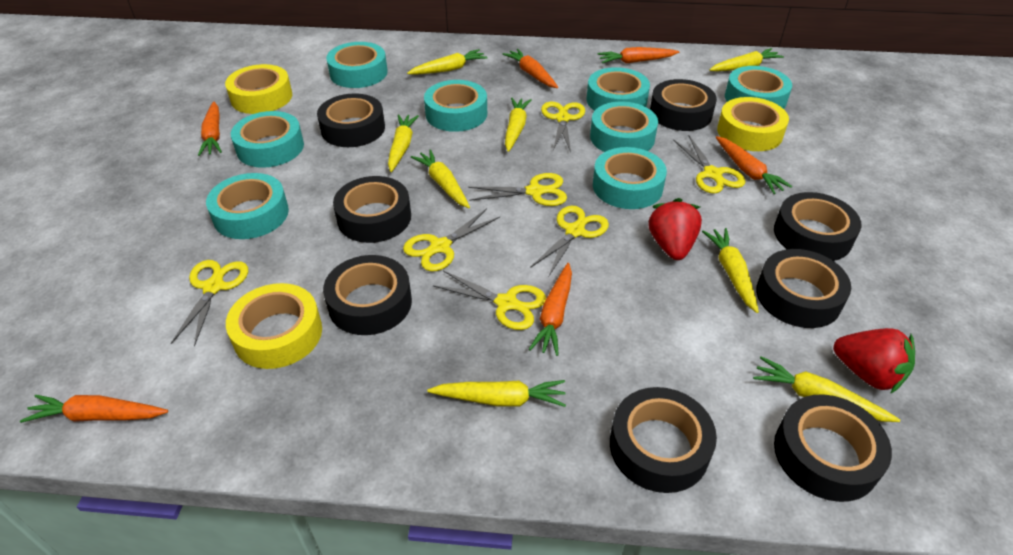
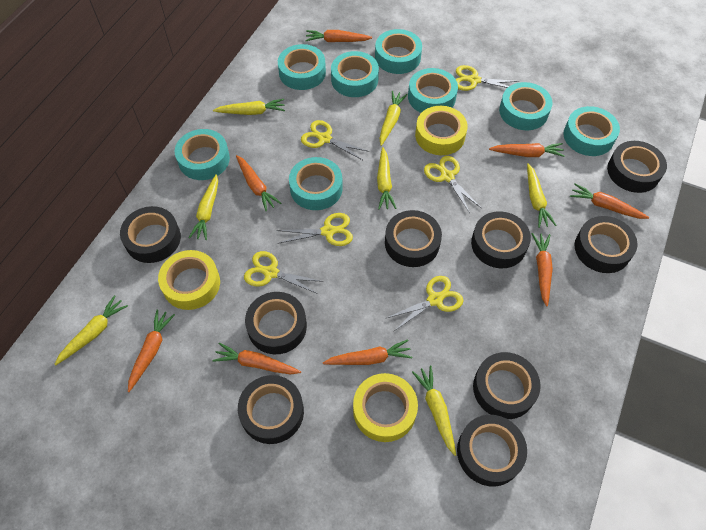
black tape: [317,93,385,147] [323,255,412,335] [333,176,411,243] [610,387,717,493] [650,79,717,131] [756,249,851,328] [774,192,861,261] [774,394,892,502] = 8 -> [120,206,181,263] [238,375,304,444] [245,292,307,354] [385,210,442,267] [457,415,527,487] [471,211,531,268] [473,352,541,419] [574,216,638,273] [607,141,667,193] = 9
orange carrot: [20,395,168,423] [198,102,222,156] [503,49,558,88] [529,263,572,356] [598,47,679,64] [716,136,792,194] = 6 -> [128,309,175,392] [212,343,301,374] [236,155,281,212] [305,30,372,42] [323,339,412,365] [489,143,565,157] [532,233,553,307] [570,183,649,219] = 8
red strawberry: [648,198,702,260] [833,328,915,394] = 2 -> none = 0
yellow carrot: [388,114,419,172] [407,49,488,75] [411,149,470,208] [427,380,566,407] [505,98,532,152] [702,228,759,313] [709,48,784,71] [753,356,900,422] = 8 -> [54,295,128,365] [189,174,218,240] [213,99,285,115] [377,147,396,209] [379,91,408,146] [412,365,456,456] [527,163,556,228] = 7
yellow scissors: [170,260,248,347] [403,209,500,271] [433,271,546,330] [468,173,567,206] [530,206,609,276] [541,102,585,152] [673,136,746,194] = 7 -> [244,251,324,294] [276,213,353,246] [301,120,370,160] [385,276,463,331] [424,156,481,213] [456,65,520,91] = 6

